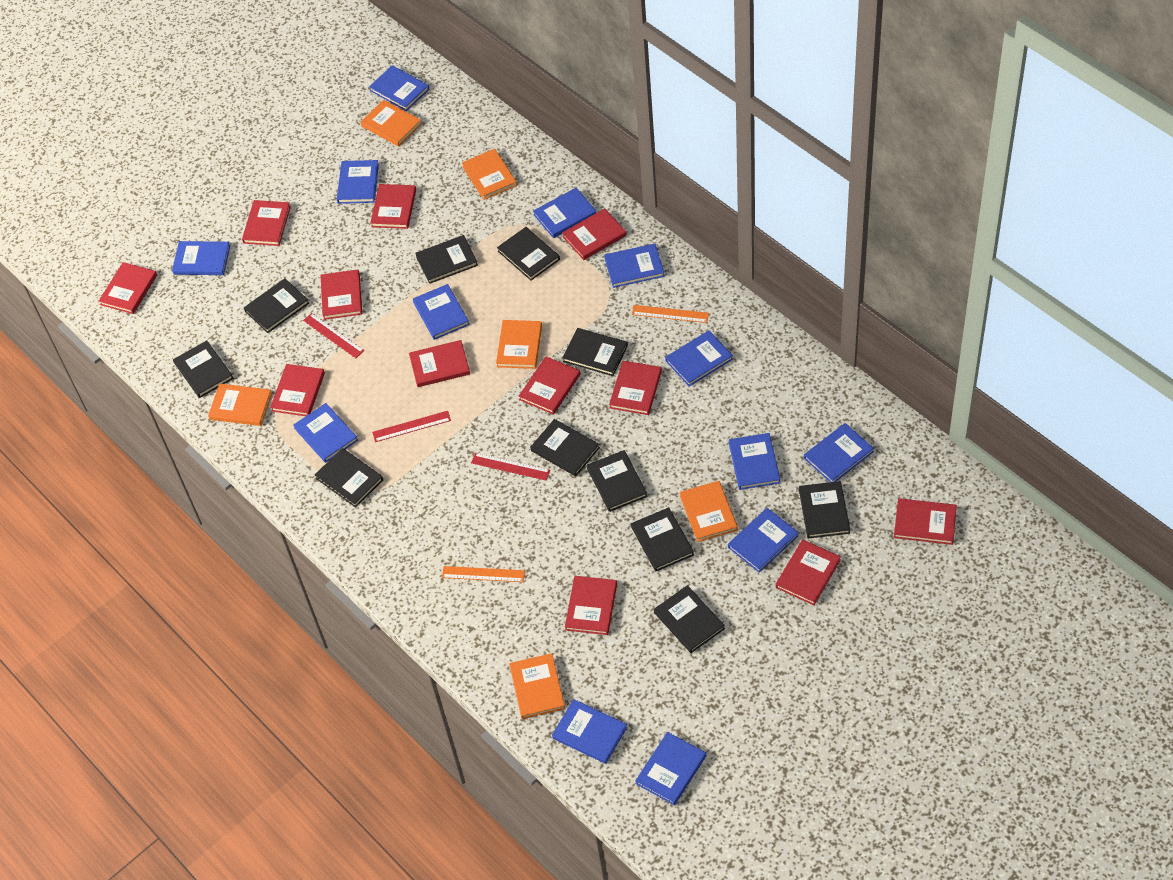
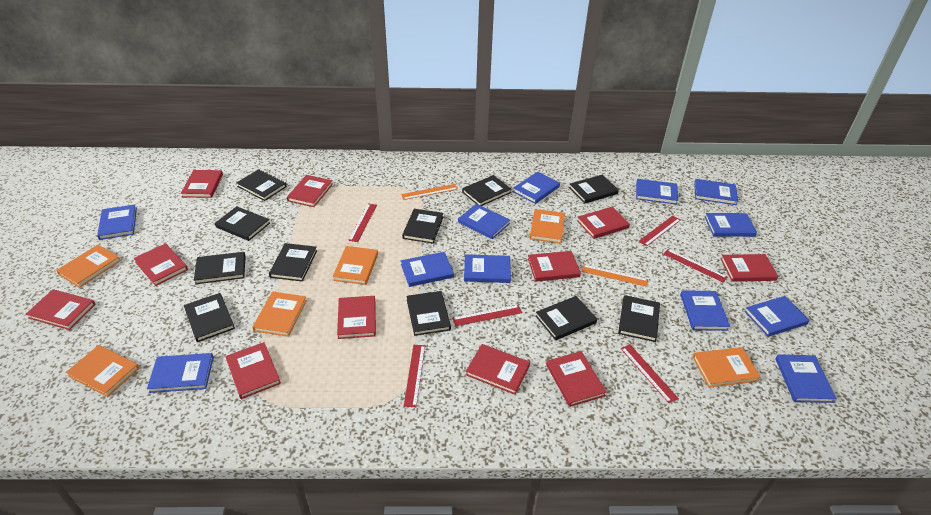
blue book: [172,241,230,275] [293,403,358,463] [337,160,379,204] [369,65,429,111] [413,284,470,340] [533,188,597,238] [552,699,627,764] [604,244,665,288] [635,732,706,805] [665,330,733,387] [728,508,799,573] [729,433,781,490] [804,423,874,482] = 13 -> [97,204,137,240] [147,353,214,393] [401,252,454,287] [458,204,510,239] [464,254,511,283] [513,171,560,204] [636,179,678,205] [680,290,730,331] [694,179,738,205] [705,213,757,237] [744,296,810,337] [775,354,837,403] = 12
red book: [99,262,157,314] [242,200,291,246] [270,364,325,416] [321,270,362,320] [370,184,416,229] [409,340,470,387] [519,356,581,415] [562,208,627,260] [565,576,617,635] [609,361,662,415] [775,539,841,605] [894,498,957,545] = 12 -> [26,289,96,330] [133,243,188,286] [181,170,223,198] [226,342,281,399] [287,175,333,207] [337,296,376,339] [466,344,530,395] [528,251,581,282] [546,351,607,407] [577,207,630,239] [721,254,778,282] = 11
red ruler: [303,313,364,358] [372,411,451,442] [471,453,550,480] = 3 -> [348,203,377,242] [404,345,425,407] [452,305,522,326] [621,344,679,403] [638,216,680,246] [664,249,727,283] = 6

